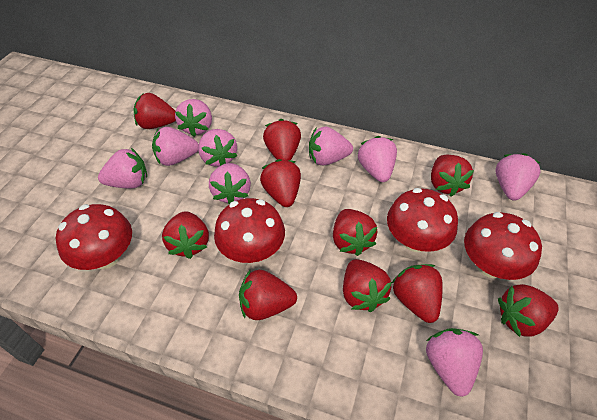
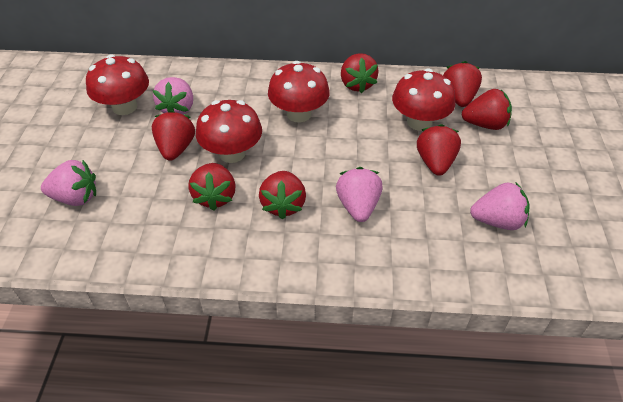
pink strawberry: [98,148,147,189] [152,127,199,166] [175,99,212,137] [198,129,237,167] [209,163,251,204] [309,127,353,165] [358,136,397,182] [426,328,483,397] [496,153,541,201] = 9 -> [41,160,96,206] [153,77,193,114] [336,167,383,222] [470,182,529,230] = 4
red strawberry: [134,93,176,129] [162,211,209,259] [239,269,297,320] [260,159,301,207] [263,119,301,161] [333,209,377,256] [343,259,392,312] [392,264,443,323] [431,155,474,197] [498,284,559,337] = 10 -> [152,110,195,161] [188,163,236,211] [259,171,306,220] [341,53,379,93] [417,124,461,176] [443,61,482,107] [462,89,512,130] = 7

